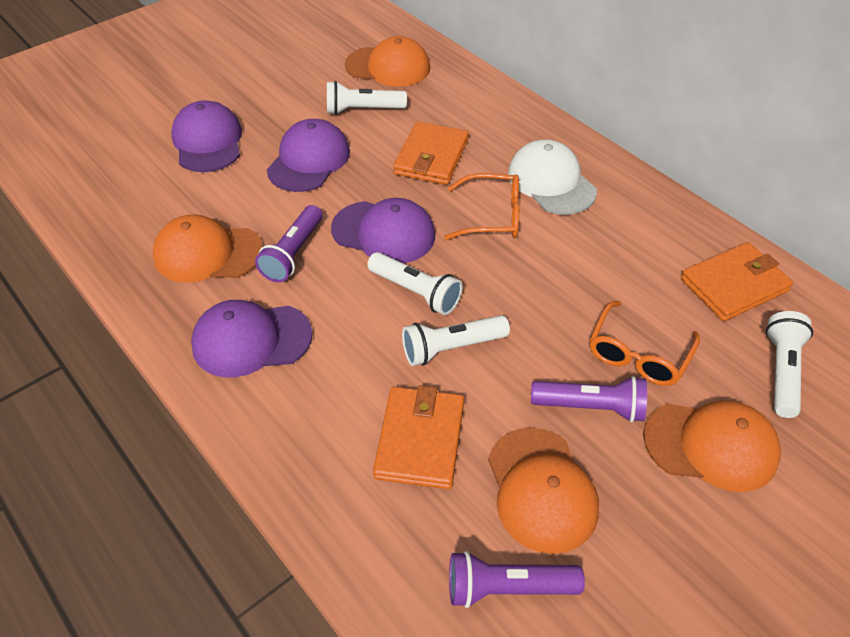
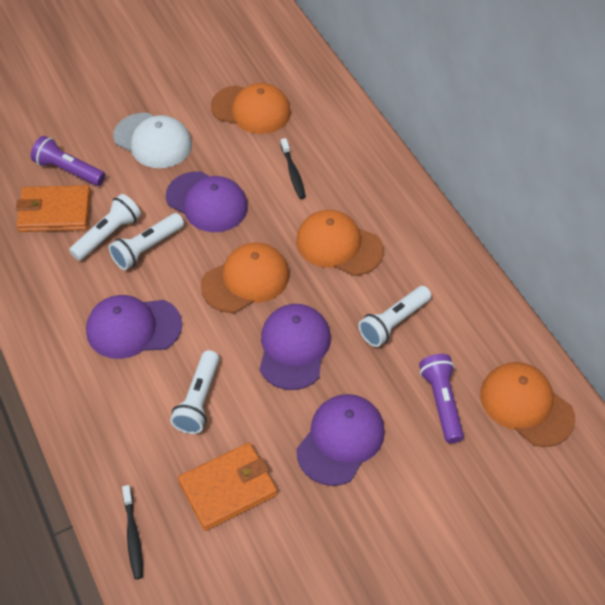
black toothbrush: none = 0 -> [122,485,143,579] [281,138,306,199] = 2
orange glasses: [444,173,519,240] [589,301,700,386] = 2 -> none = 0
orange wallet: [373,385,464,489] [393,121,469,185] [681,242,793,321] = 3 -> [16,185,91,232] [178,443,277,531] = 2
purple flashlight: [255,205,323,282] [449,551,585,608] [531,376,647,422] = 3 -> [31,136,106,186] [419,354,464,443] = 2

